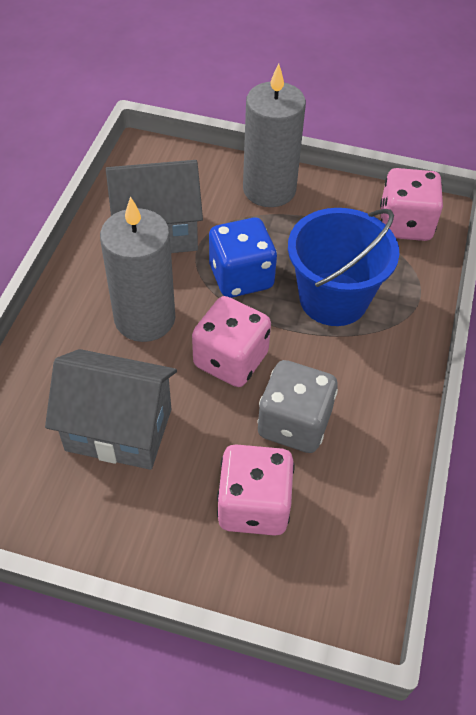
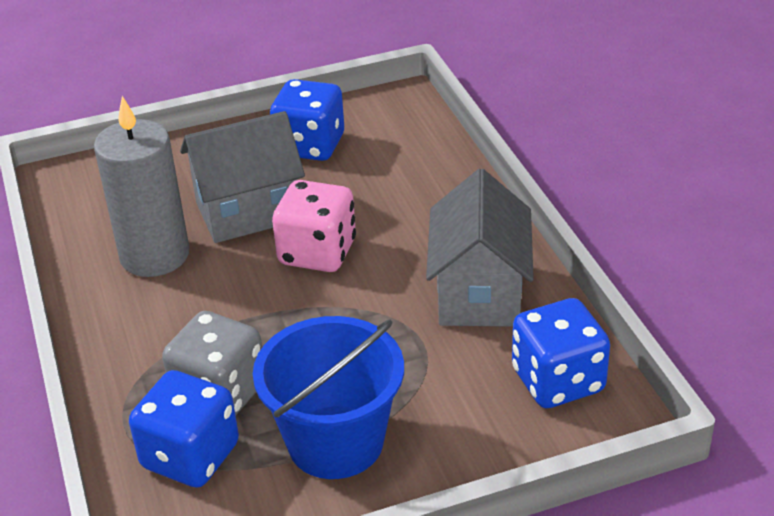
blue dice: [209,218,277,298] = 1 -> [129,370,239,488] [270,79,344,161] [512,298,610,408] = 3
grey candle: [100,196,175,342] [243,63,306,207] = 2 -> [94,96,189,277] = 1
pink dice: [192,296,271,387] [217,444,295,536] [380,168,443,241] = 3 -> [272,180,356,272] = 1

